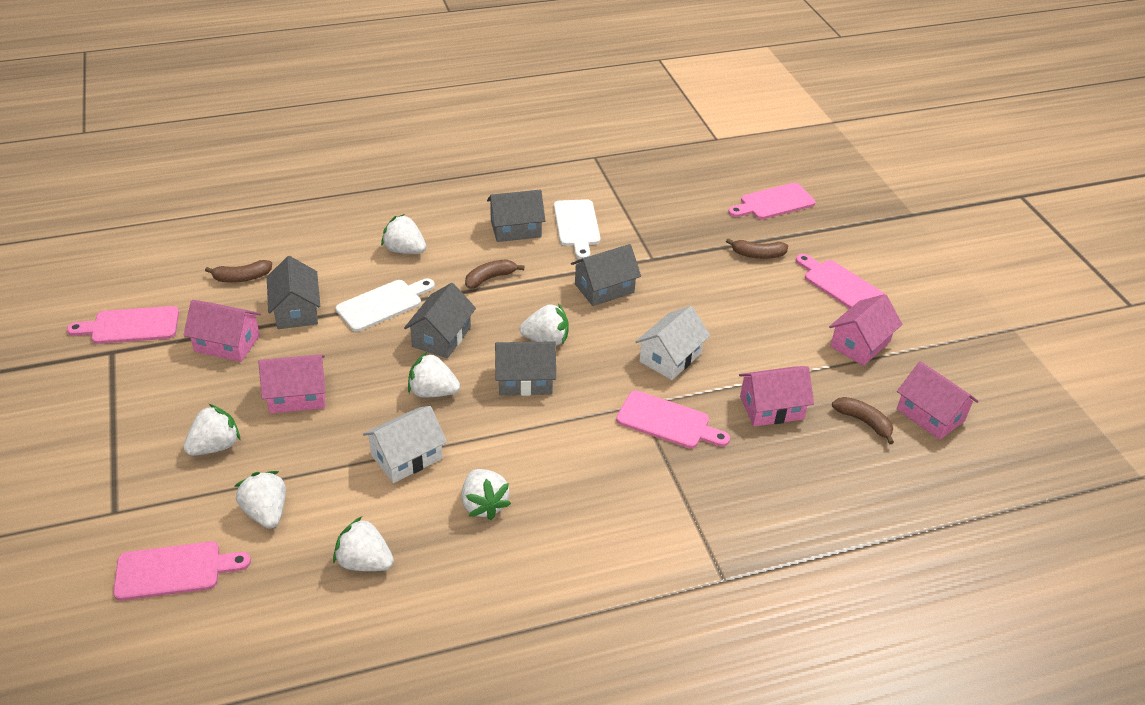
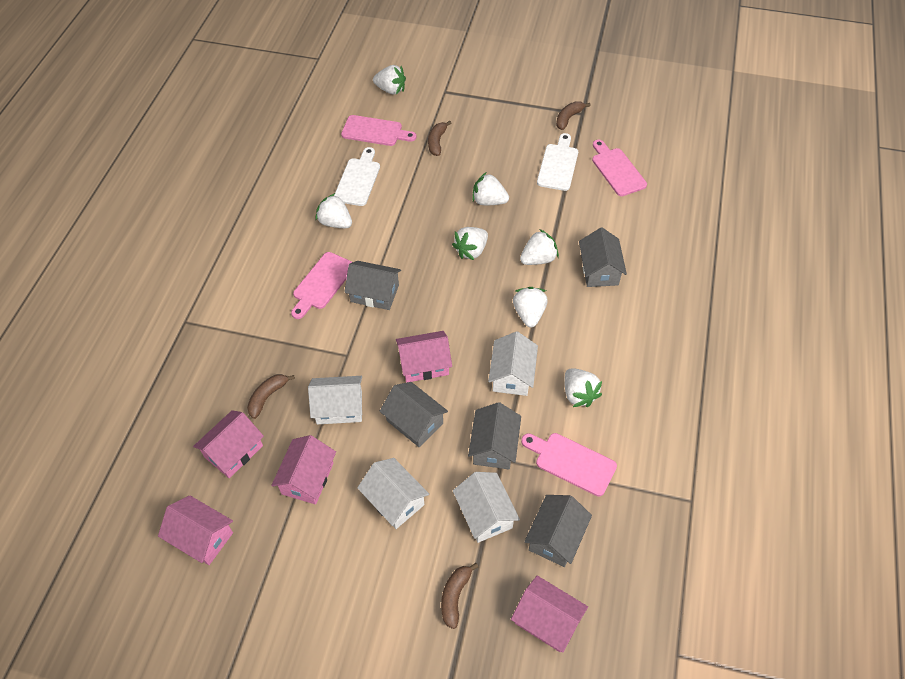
pink cutting board: [67,306,179,344] [113,542,251,601] [616,391,730,449] [728,183,816,219] [796,254,884,309] = 5 -> [291,252,352,319] [341,115,416,146] [521,433,617,496] [592,140,647,196] = 4
white house: [363,406,447,483] [635,306,710,380] = 2 -> [308,376,362,425] [357,458,429,529] [453,472,520,543] [488,331,538,396] = 4

